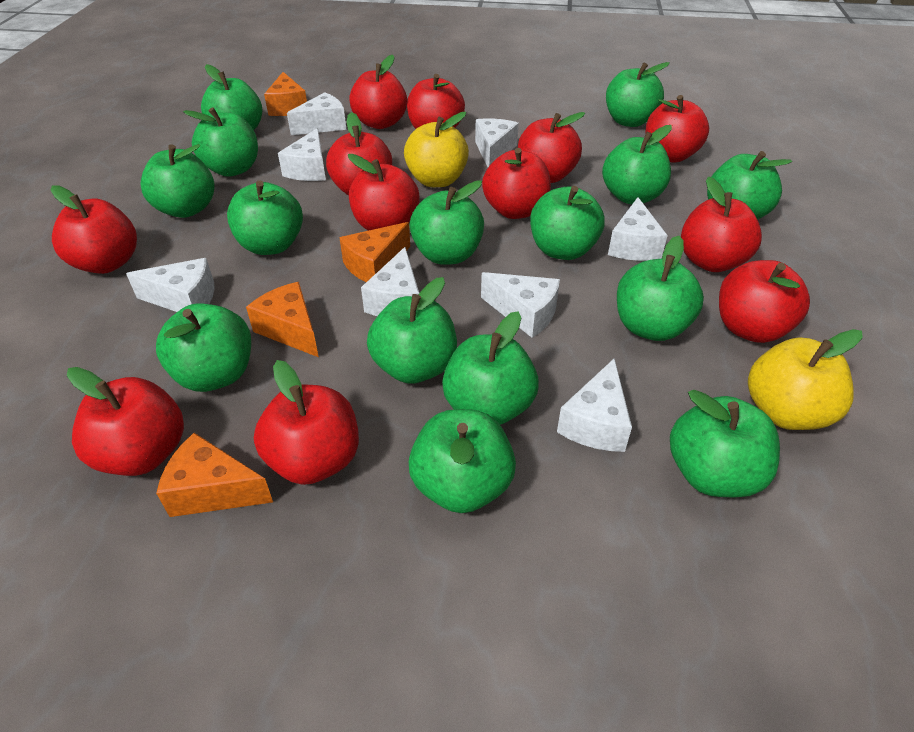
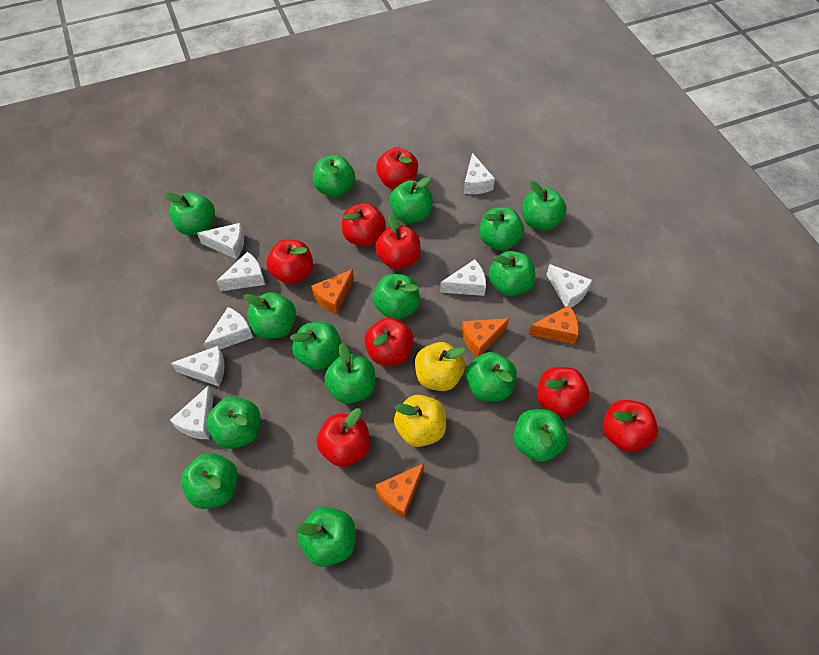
red apple: [51,186,137,274] [67,367,184,476] [254,360,359,485] [326,112,392,195] [348,154,419,231] [349,55,407,129] [407,74,465,129] [482,148,551,219] [518,112,585,183] [646,95,709,163] [681,176,762,272] [719,260,810,343] = 12 -> [267,240,313,284] [317,408,370,467] [342,203,386,247] [364,318,414,366] [375,213,421,269] [376,147,418,189] [537,367,590,417] [603,400,658,452] = 8

